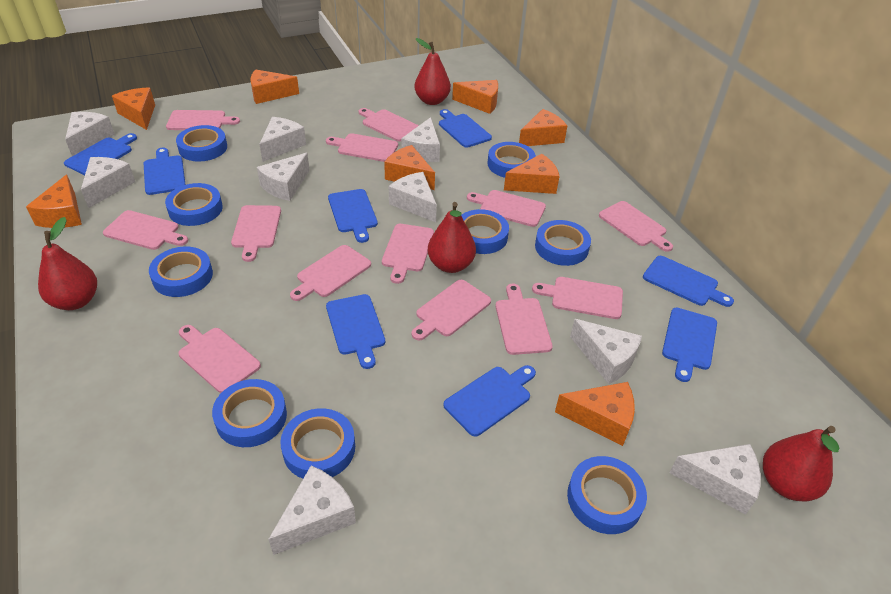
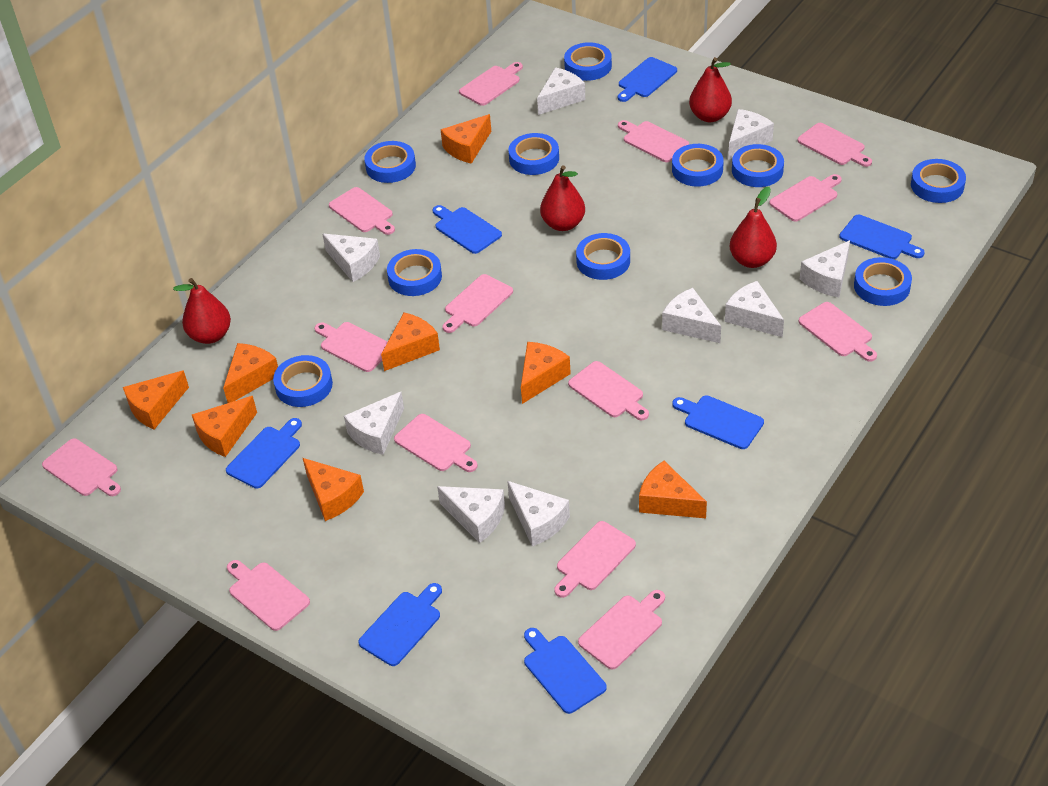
blue cutting board: [64,133,137,175] [144,148,186,195] [326,294,385,369] [328,189,378,243] [439,109,492,148] [444,365,536,437] [643,256,734,307] [662,308,717,382] = 8 -> [226,418,302,489] [359,583,442,666] [432,205,502,254] [524,628,607,714] [618,57,677,102] [672,395,764,449] [839,215,925,259] = 7
blue tape: [149,247,213,297] [165,183,223,226] [176,125,227,162] [212,379,287,447] [280,408,355,478] [461,209,509,254] [488,142,536,178] [535,220,591,266] [567,456,647,534] = 9 -> [273,355,333,407] [364,141,416,183] [387,249,442,296] [508,133,559,175] [564,42,612,81] [576,233,630,280] [672,144,724,187] [732,144,784,187] [854,257,912,306] [911,159,966,203] = 10
pink cutting board: [103,210,188,250] [166,110,240,130] [178,325,261,393] [231,205,281,262] [290,245,371,301] [326,133,398,162] [359,108,419,142] [382,224,434,284] [411,280,491,340] [467,190,546,227] [495,284,553,355] [532,277,623,319] [599,201,673,252] = 13 -> [42,438,121,496] [227,560,310,631] [314,322,387,372] [329,187,395,235] [394,414,478,472] [443,274,513,333] [459,62,523,106] [554,521,636,598] [568,361,649,420] [578,590,665,670] [618,120,689,162] [769,174,842,222] [798,123,872,167] [798,302,877,362] = 14

